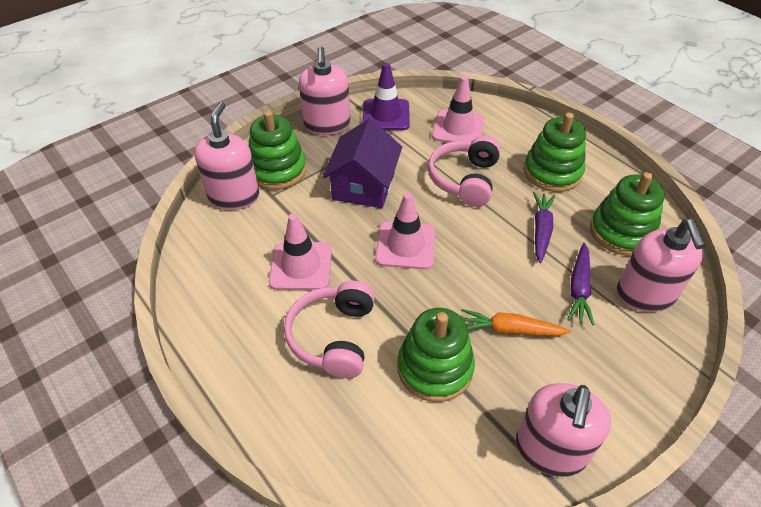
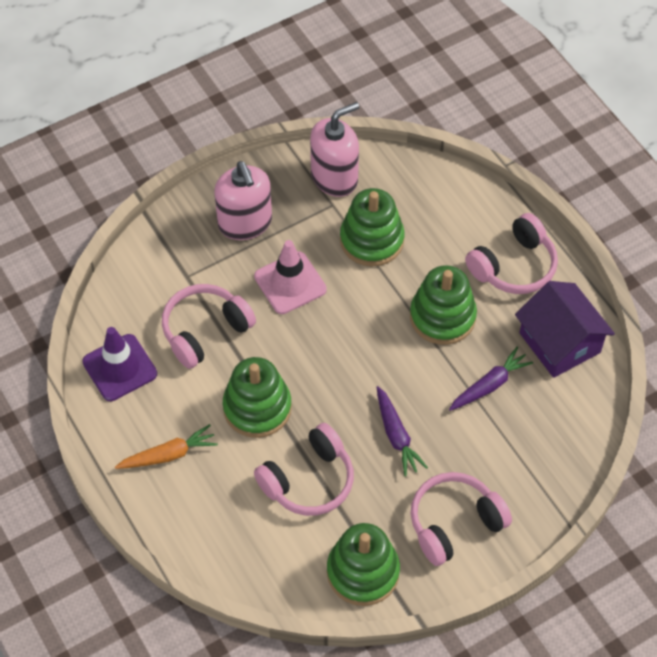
pink headphones: [284,281,375,378] [428,136,501,207] = 2 -> [162,284,256,369] [254,423,354,516] [411,472,512,566] [465,213,558,294] = 4
pink soap dispenser: [194,102,259,210] [299,47,350,135] [516,383,611,477] [617,219,705,312] = 4 -> [214,161,272,240] [310,102,359,197] = 2
pink traffic cone: [269,213,332,290] [375,192,435,270] [432,76,484,143] = 3 -> [254,240,327,314] = 1

